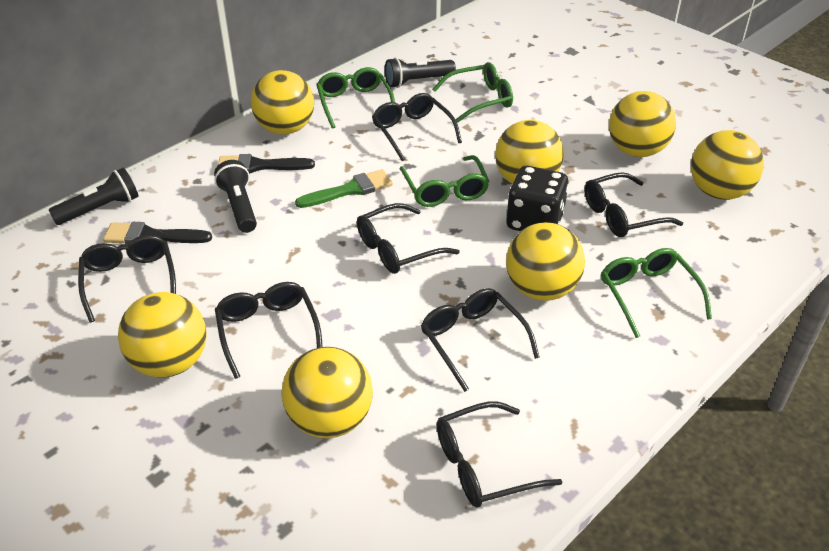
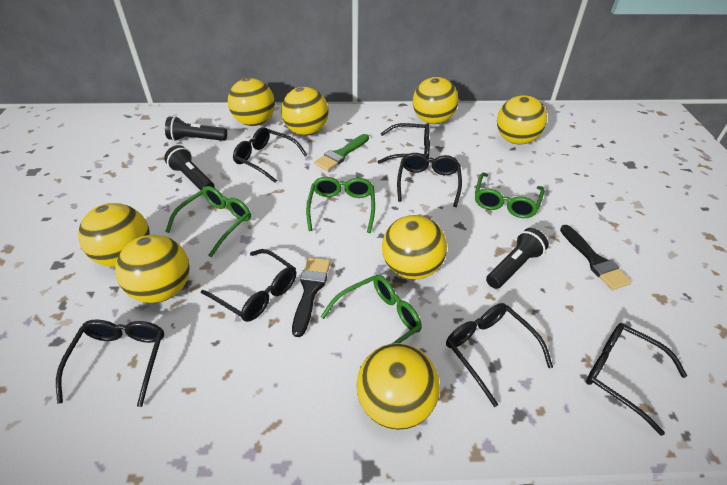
black dice: [506,166,569,231] = 1 -> none = 0
yellow ball: [118,292,207,378] [251,70,314,134] [281,347,373,438] [495,120,564,184] [506,222,585,301] [609,91,676,157] [691,130,764,200] = 7 -> [78,203,150,267] [115,235,190,303] [228,78,275,126] [281,87,329,136] [357,343,440,430] [382,215,447,280] [413,77,458,124] [497,95,547,144] = 8

